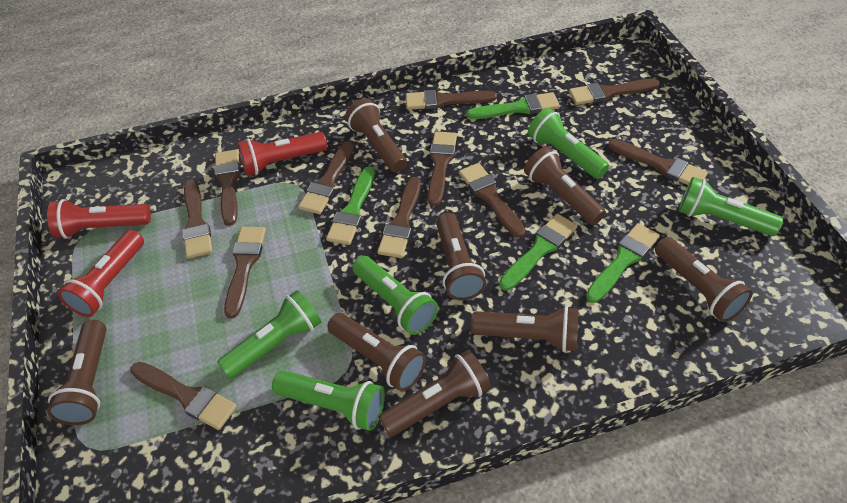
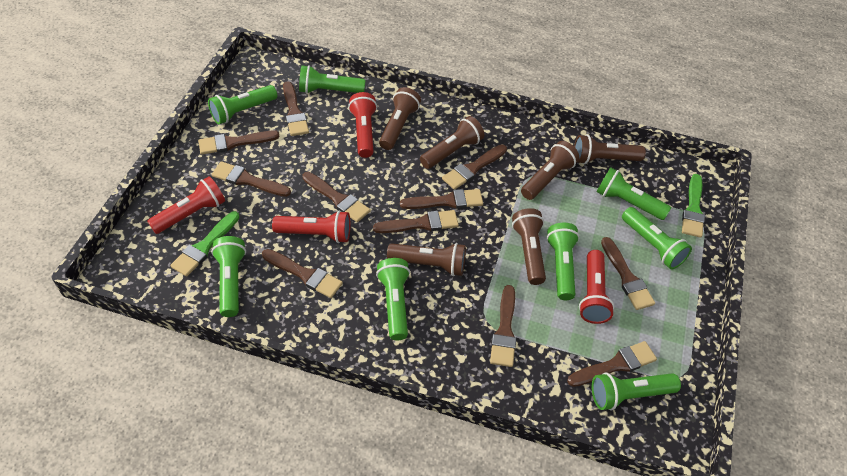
brown flashlight: [47,320,106,425] [327,313,426,392] [345,98,407,173] [379,350,491,437] [436,213,486,300] [471,306,579,352] [524,147,606,225] [655,237,753,322] = 8 -> [379,87,421,150] [387,243,466,276] [420,116,484,169] [512,208,546,285] [521,141,579,200] [574,135,646,164] = 6
green brush: [326,166,375,245] [466,92,560,119] [499,214,577,290] [586,223,660,303] = 4 -> [170,211,240,276] [682,174,705,238] = 2
green flashlight: [217,290,321,379] [272,370,385,431] [352,256,438,335] [528,108,609,179] [678,177,783,236] = 5 -> [208,85,277,124] [211,236,246,317] [299,65,365,94] [376,258,410,340] [546,223,579,300] [592,372,681,410] [597,167,671,220] [622,207,692,270] = 8
red flashlight: [47,199,151,239] [58,230,144,317] [238,132,327,176] = 3 -> [147,176,225,234] [272,210,350,243] [348,92,377,158] [579,250,614,324] = 4

